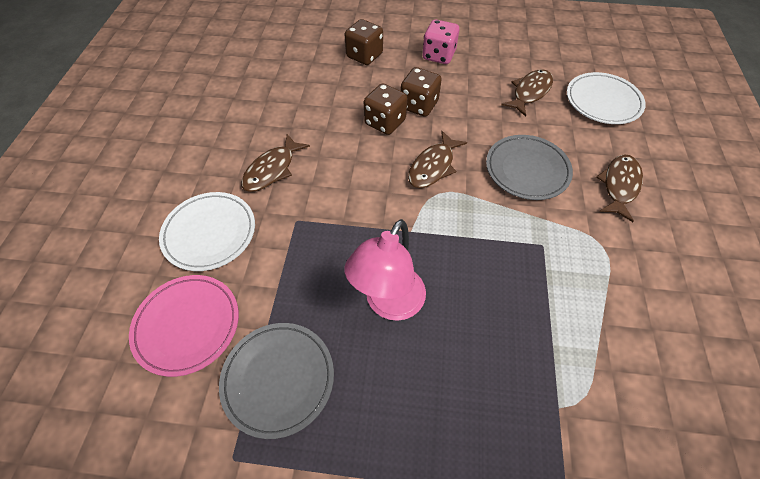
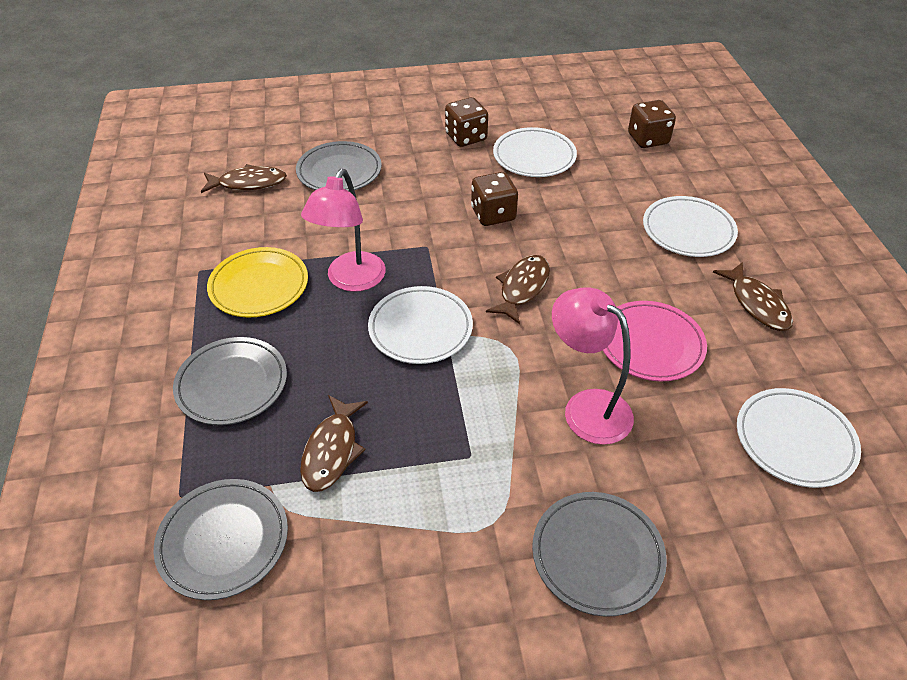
grey plate: [219,323,334,439] [486,135,573,200] = 2 -> [153,479,288,600] [173,337,287,425] [296,141,382,191] [532,492,667,617] = 4
pink dice: [422,20,459,64] = 1 -> none = 0
pink lamp: [344,219,426,321] = 1 -> [301,169,386,292] [552,287,634,445] = 2
white plate: [159,192,255,271] [567,72,646,124] = 2 -> [368,286,473,364] [493,127,577,177] [643,196,738,257] [737,388,861,488] = 4
yellow plate: none = 0 -> [207,247,308,317] = 1

